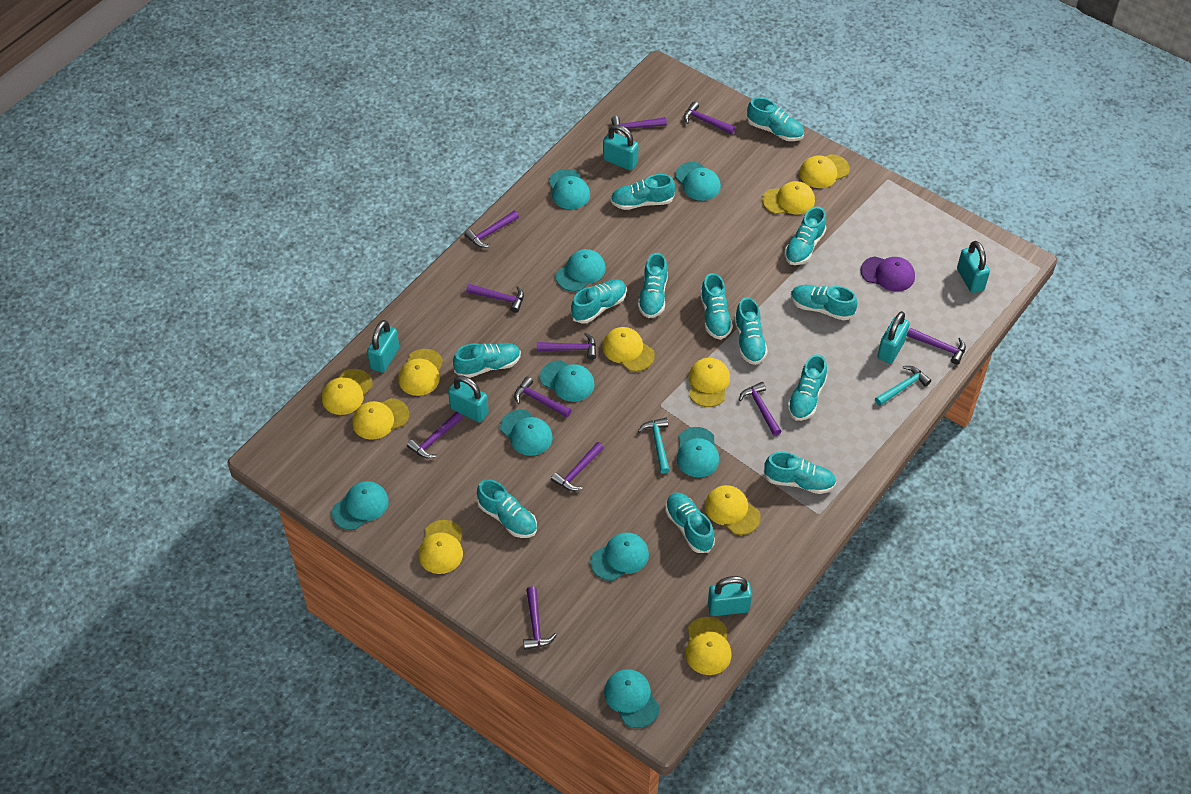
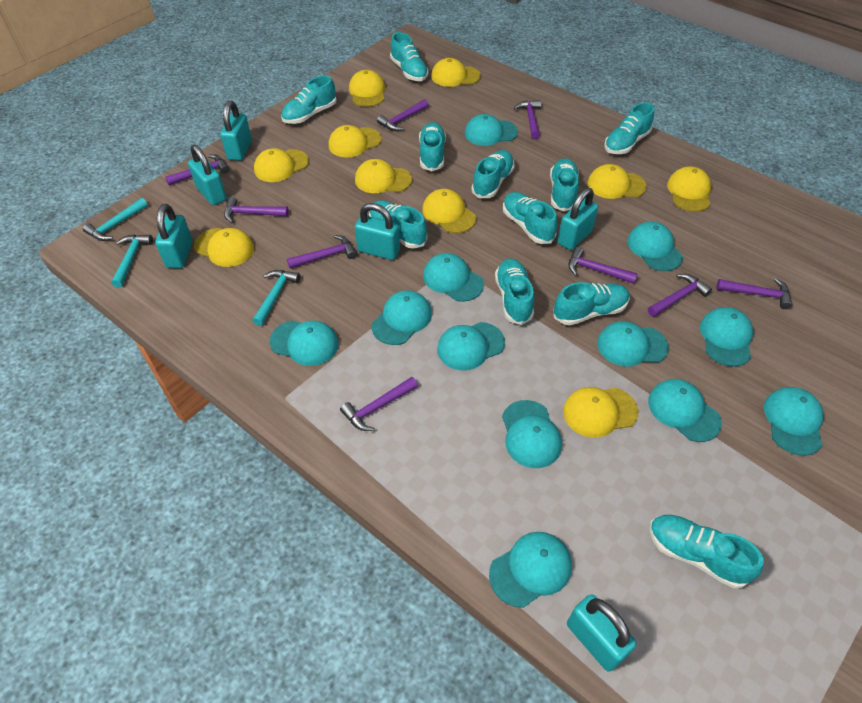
purple cap: [860,256,915,292] = 1 -> none = 0
purple hammer: [407,412,463,458] [464,211,519,248] [466,284,524,313] [514,376,571,417] [523,586,557,650] [537,333,596,360] [551,442,604,491] [611,116,667,137] [684,101,735,134] [739,382,781,436] [907,328,966,365] = 11 -> [165,154,229,185] [224,197,289,223] [287,235,357,269] [340,377,418,431] [377,99,429,131] [514,100,541,139] [569,247,638,284] [648,274,712,317] [716,278,792,309] = 9
turquoise cap: [332,481,389,530] [500,410,553,456] [540,360,595,402] [548,169,590,209] [556,249,606,292] [590,532,649,581] [604,669,660,728] [675,162,721,201] [677,427,719,477] = 9 -> [270,320,338,366] [371,290,432,345] [423,253,484,302] [437,322,505,371] [465,114,518,146] [489,532,572,608] [502,400,562,468] [597,321,669,367] [627,221,683,271] [648,379,722,442] [700,307,753,367] [764,387,823,456] = 12
turquoise hammer: [638,418,670,474] [875,366,931,406] = 2 -> [83,198,148,241] [111,234,153,288] [252,270,300,326] = 3
turquoise shoe: [453,343,521,378] [477,479,537,538] [571,279,627,324] [610,174,675,210] [638,253,668,318] [665,492,715,553] [700,273,733,340] [734,297,768,365] [747,97,804,141] [764,452,836,494] [785,206,826,265] [787,354,827,421] [791,285,857,320] = 13 -> [281,76,337,124] [369,200,427,249] [390,32,429,81] [419,122,446,171] [471,150,515,198] [495,259,534,325] [503,192,558,244] [550,158,579,212] [554,282,630,325] [604,102,654,154] [649,515,764,588] = 11

